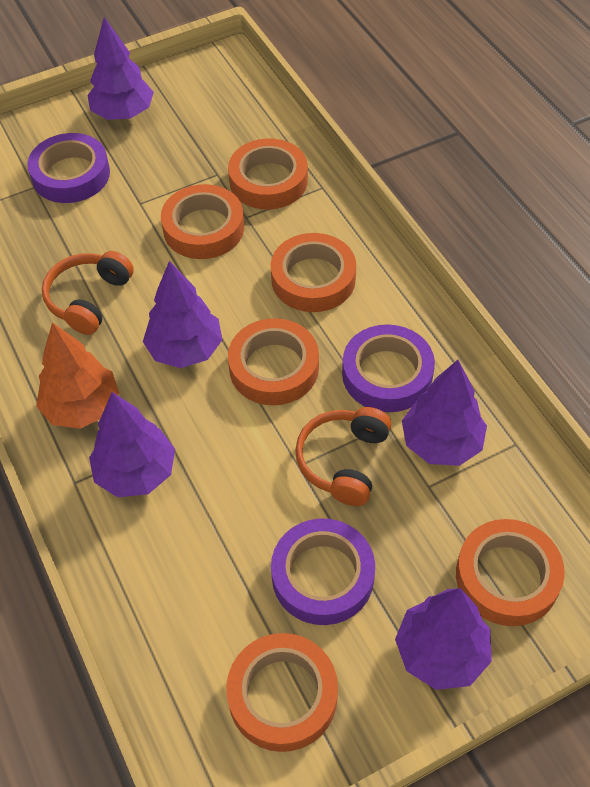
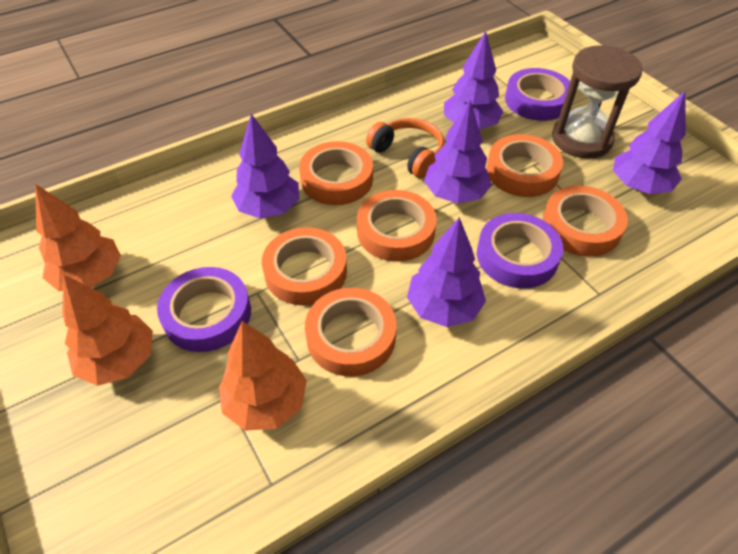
brown hourglass: none = 0 -> [552,45,643,159] = 1
orange headphones: [42,251,134,335] [295,407,391,506] = 2 -> [366,118,444,178] = 1
orange tree: [36,322,119,429] = 1 -> [35,184,121,291] [62,274,153,386] [219,321,307,431] = 3

